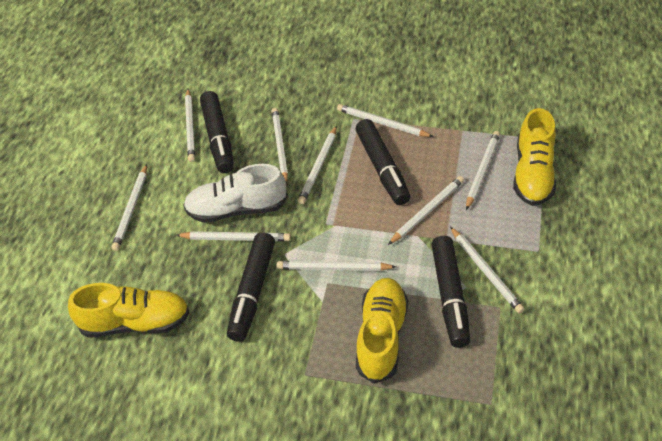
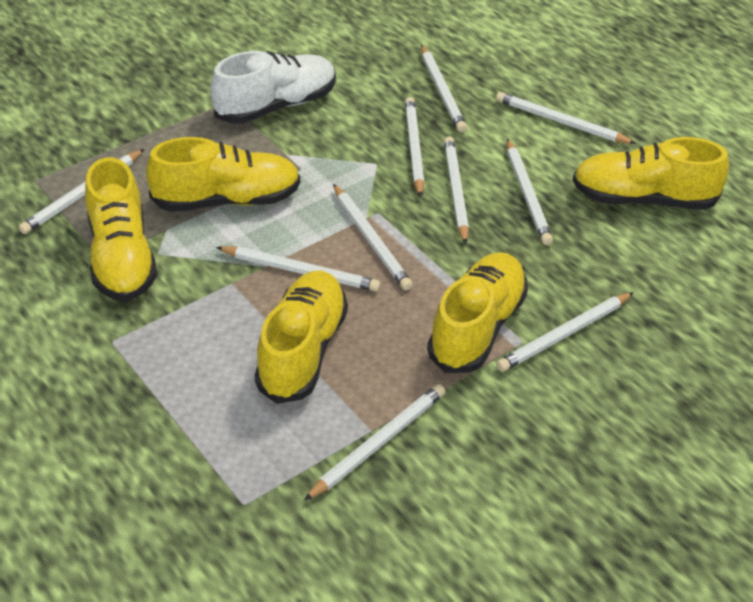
black marker: [200,91,234,173] [227,232,275,342] [356,119,410,205] [431,236,471,348] = 4 -> none = 0
yellow shoe: [68,283,190,338] [356,278,408,384] [513,108,556,206] = 3 -> [85,157,157,302] [146,137,300,212] [255,271,348,404] [427,252,528,373] [573,137,729,210] = 5

